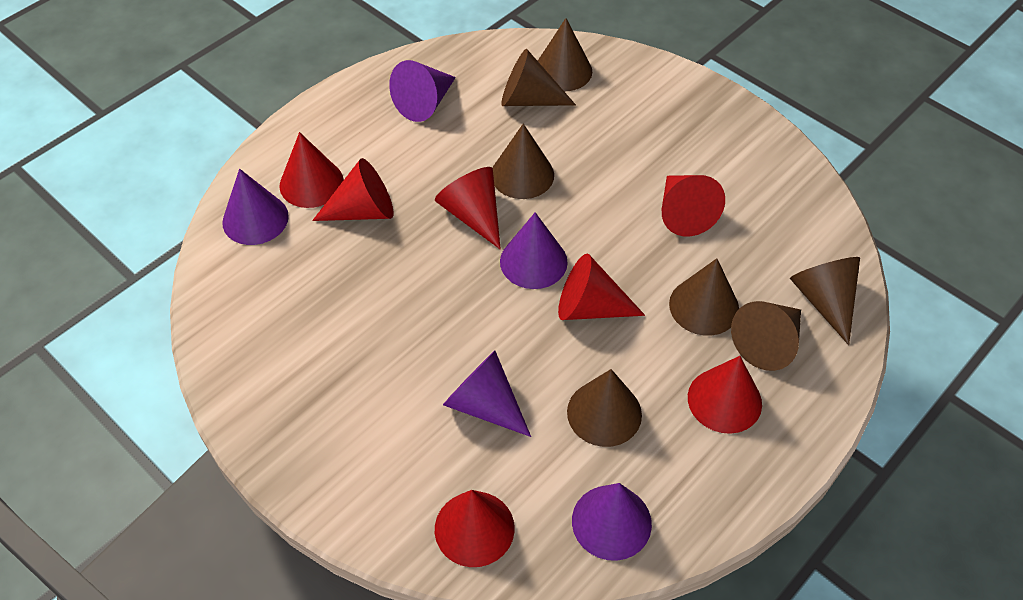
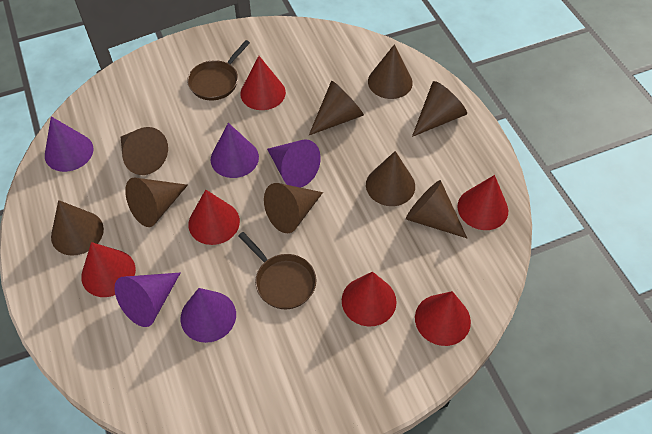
brown cone: [493,123,554,199] [502,49,576,106] [538,18,592,91] [567,369,642,447] [669,258,739,336] [731,301,801,371] [790,257,860,345] = 7 -> [51,200,104,256] [121,127,168,175] [125,178,188,227] [264,183,323,233] [309,81,364,135] [366,151,415,206] [368,44,413,99] [406,180,467,238] [412,81,467,137] = 9
brown pan: none = 0 -> [187,40,250,100] [238,232,316,309] = 2
red cone: [279,132,344,208] [312,158,394,221] [435,167,501,249] [435,490,515,567] [558,254,645,320] [662,175,725,236] [688,356,762,434] = 7 -> [81,242,136,297] [188,190,240,245] [240,56,286,110] [342,272,397,327] [415,291,471,346] [457,175,508,230] = 6

